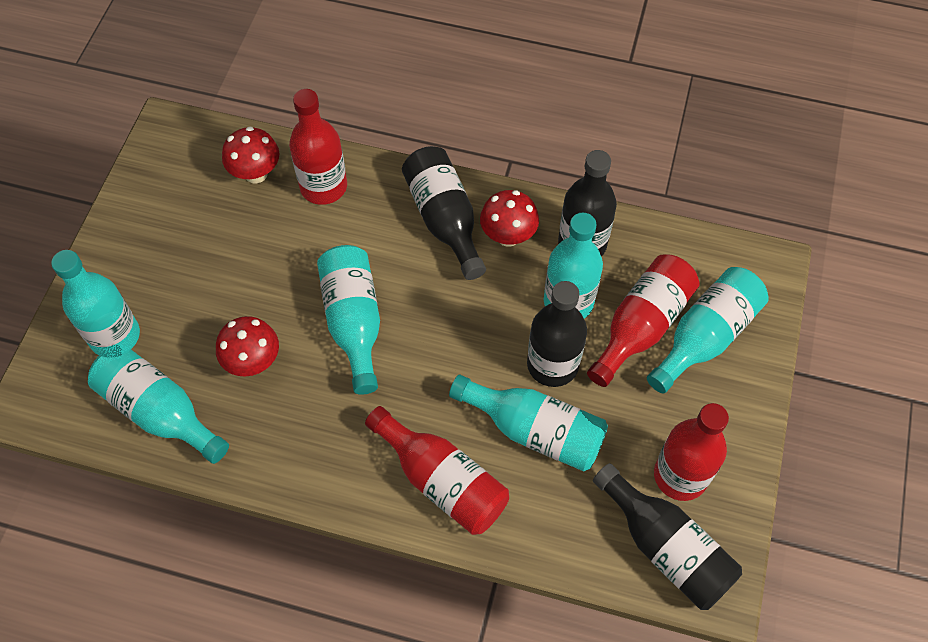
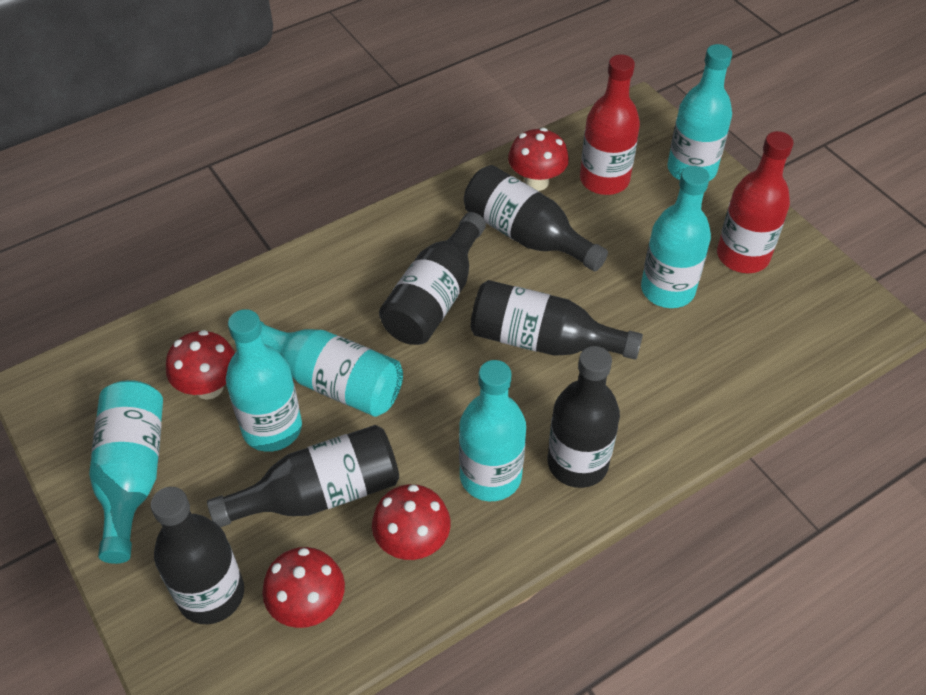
black bottle: [402,146,486,280] [527,281,587,387] [558,150,617,257] [593,463,742,610] = 4 -> [151,487,244,624] [207,425,399,527] [379,212,486,345] [464,165,608,271] [470,280,643,360] [548,346,620,488] = 6
red bottle: [289,89,347,205] [365,406,509,535] [587,254,699,387] [654,403,729,501] = 4 -> [580,54,640,195] [717,131,794,273] = 2
red mushroom: [216,316,279,377] [222,126,279,184] [480,190,539,247] = 3 -> [166,330,235,400] [262,547,345,628] [372,484,451,560] [508,128,569,191] = 4

